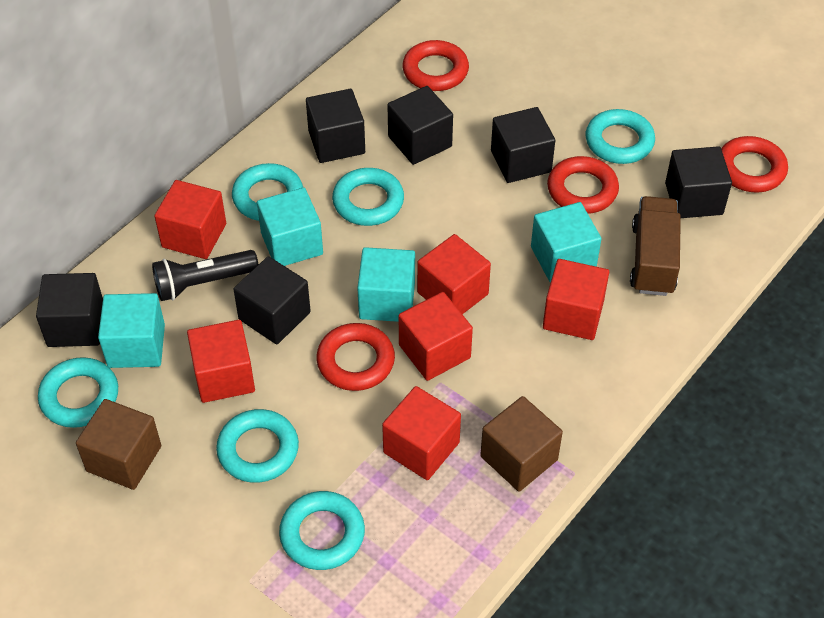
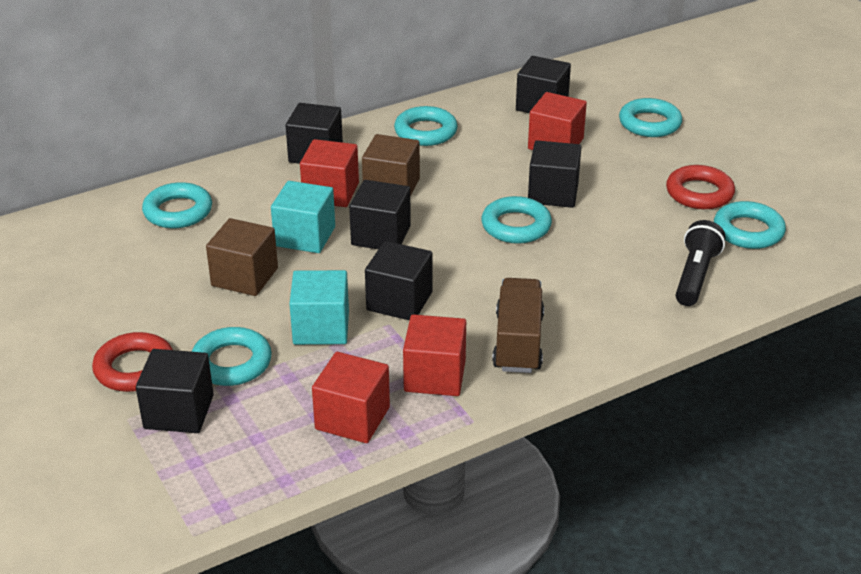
red cube: [155,180,226,259] [187,320,255,403] [382,386,461,480] [399,292,473,381] [417,234,491,314] [543,259,609,340] = 6 -> [300,139,359,207] [312,352,390,443] [403,314,466,396] [528,92,587,150] = 4
red ring: [316,323,395,391] [402,40,469,91] [547,156,619,214] [721,136,788,192] = 4 -> [92,332,173,392] [666,165,735,209] = 2
turquoise cube: [98,293,165,368] [257,187,323,266] [357,247,415,322] [531,202,601,283] = 4 -> [271,181,335,253] [289,270,349,345] = 2

